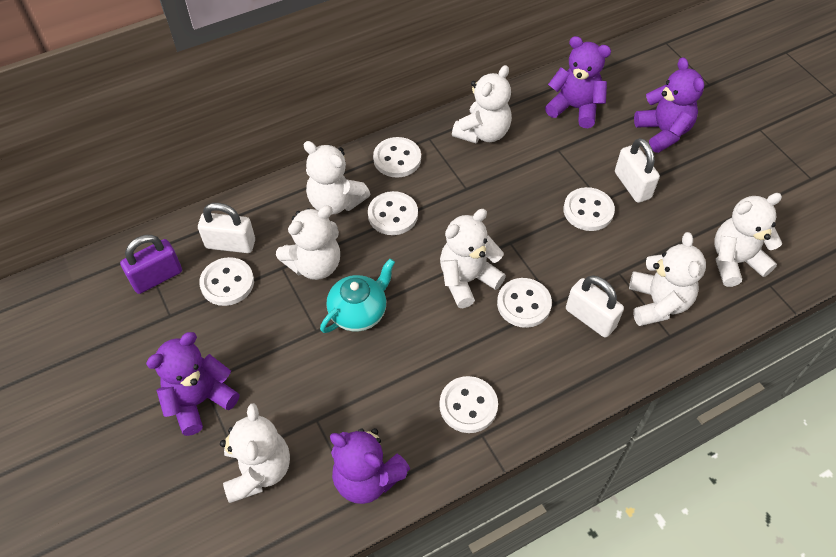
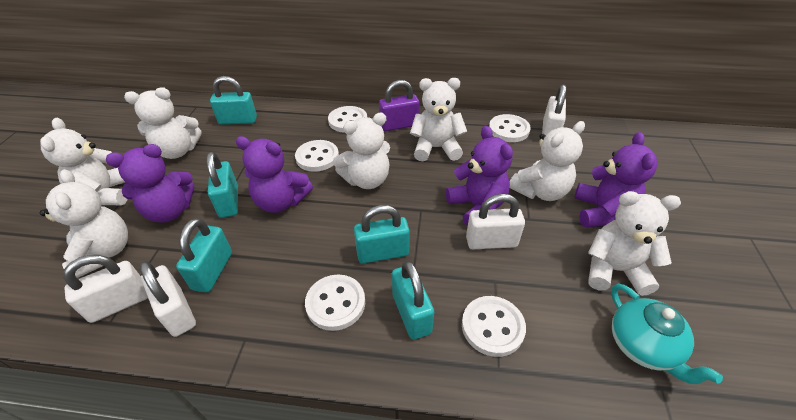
turquoise padlock: none = 0 -> [176,218,232,292] [207,152,238,218] [210,76,257,125] [354,205,410,263] [392,260,434,340] = 5
white button: [199,257,254,306] [368,191,418,235] [373,137,421,177] [439,376,498,433] [497,278,552,328] [563,187,615,231] = 6 -> [295,140,339,172] [305,274,365,331] [328,106,367,133] [462,296,526,357] [489,114,531,142] = 5
white padlock: [198,203,255,253] [566,276,624,338] [615,138,660,203] = 3 -> [63,255,148,323] [140,261,196,337] [466,194,525,249] [542,84,566,135] = 4

